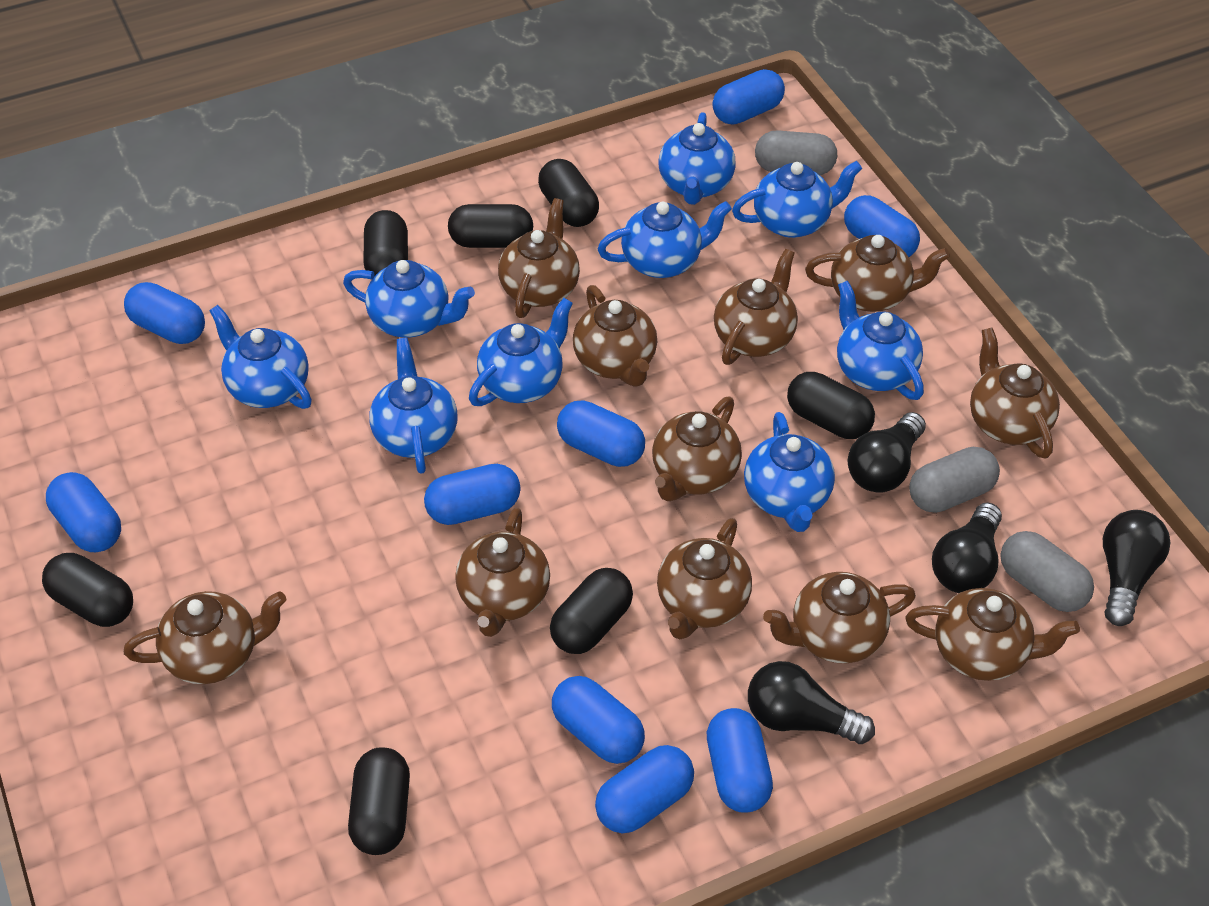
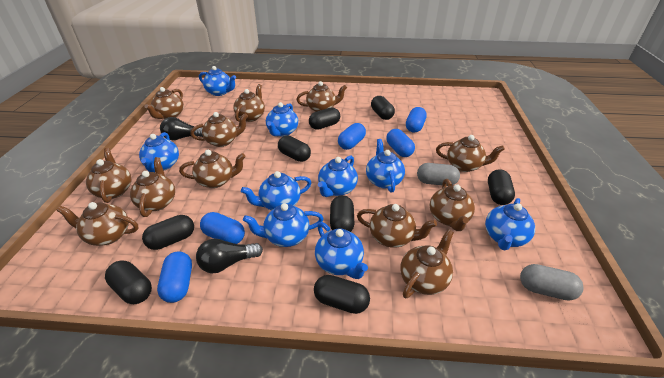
black capsule: [42,553,133,627] [348,747,410,855] [364,210,408,276] [448,204,533,248] [538,159,599,227] [550,568,633,654] [787,372,875,439] = 7 -> [105,261,152,304] [142,215,194,250] [278,136,311,162] [309,107,340,130] [314,275,370,314] [330,195,354,232] [371,96,395,120] [488,169,515,205] = 8
black light bulb: [748,661,875,744] [848,412,926,493] [932,502,1002,593] [1103,510,1171,626] = 4 -> [160,117,203,140] [196,238,263,273] = 2
blue capsule: [46,472,121,552] [124,282,205,344] [424,464,521,525] [552,676,645,764] [557,401,645,467] [595,745,694,833] [707,708,773,813] [712,69,785,125] [844,195,920,257] = 9 -> [157,251,192,303] [200,212,245,244] [338,123,366,150] [386,129,415,157] [406,107,427,133] = 5
brown teapot: [124,591,286,684] [455,508,550,637] [498,198,580,318] [573,285,657,387] [652,397,742,501] [657,518,752,640] [714,249,798,365] [763,572,916,663] [805,235,950,312] [905,588,1080,681] [970,328,1060,459] = 11 -> [56,202,139,246] [86,148,131,203] [130,157,175,217] [145,87,184,119] [179,150,246,188] [190,112,248,147] [233,84,265,122] [296,81,347,112] [357,204,437,248] [400,229,454,298] [430,179,475,231] [436,135,505,172] = 12
grey capsule: [755,130,837,175] [909,447,1000,513] [1000,531,1094,612] = 3 -> [417,163,460,186] [520,264,584,301] = 2

